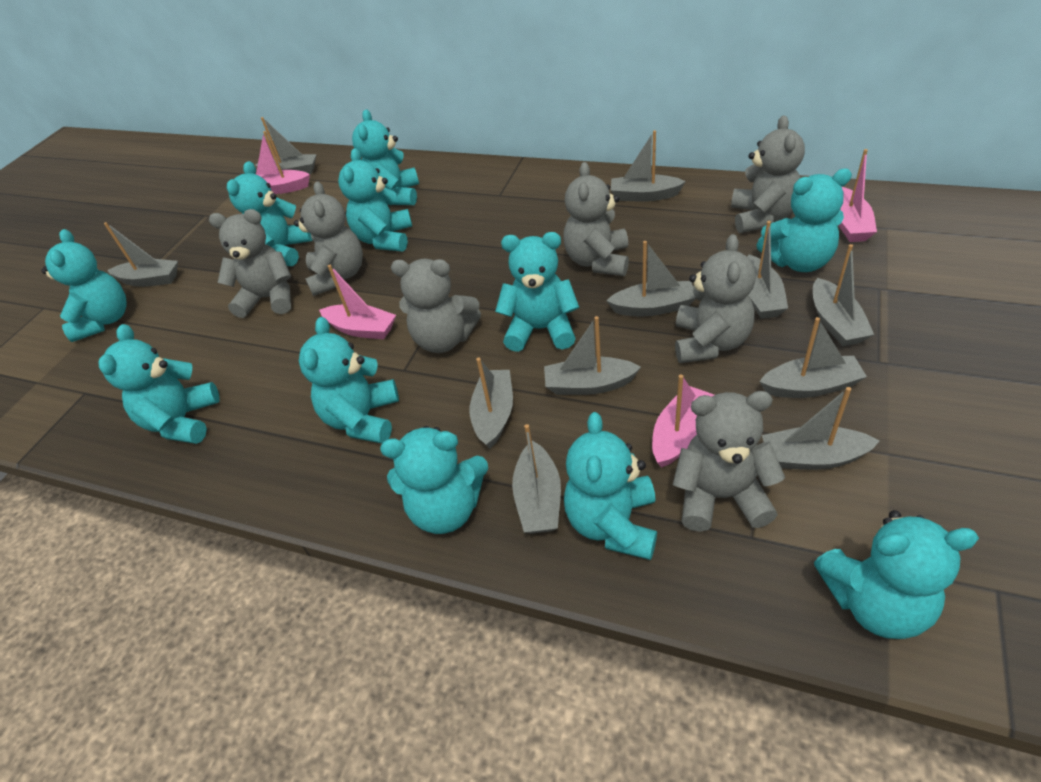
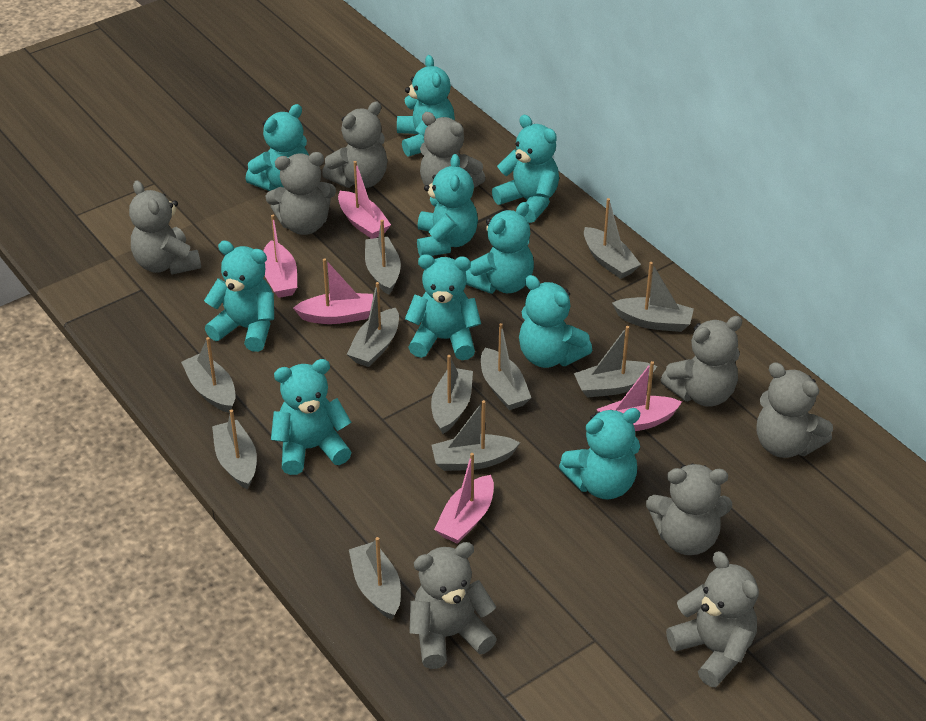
grey teddy bear: [209,209,291,318] [294,181,363,296] [391,259,481,353] [563,162,629,276] [673,391,785,532] [675,234,756,363] [731,115,805,233] = 7 -> [129,180,201,275] [266,152,336,235] [322,102,387,188] [409,542,497,669] [420,112,486,188] [646,464,732,555] [661,316,742,407] [666,551,759,687] [757,362,833,458] = 9
pink boat: [256,131,310,194] [319,265,396,339] [652,374,714,468] [839,149,877,242] = 4 -> [263,215,297,298] [293,258,373,324] [338,161,391,239] [434,453,494,544] [597,361,682,431] = 5
turquoise teddy bear: [41,229,127,342] [98,324,220,444] [227,161,313,266] [299,317,399,444] [338,148,412,251] [352,109,419,205] [380,426,488,534] [495,232,579,352] [564,412,657,560] [756,168,852,272] [814,510,979,639] = 11 -> [204,240,274,352] [246,104,309,191] [271,359,352,475] [397,55,455,157] [405,254,481,360] [417,154,478,256] [465,202,534,294] [492,115,559,223] [519,275,592,368] [559,408,640,499] = 10

